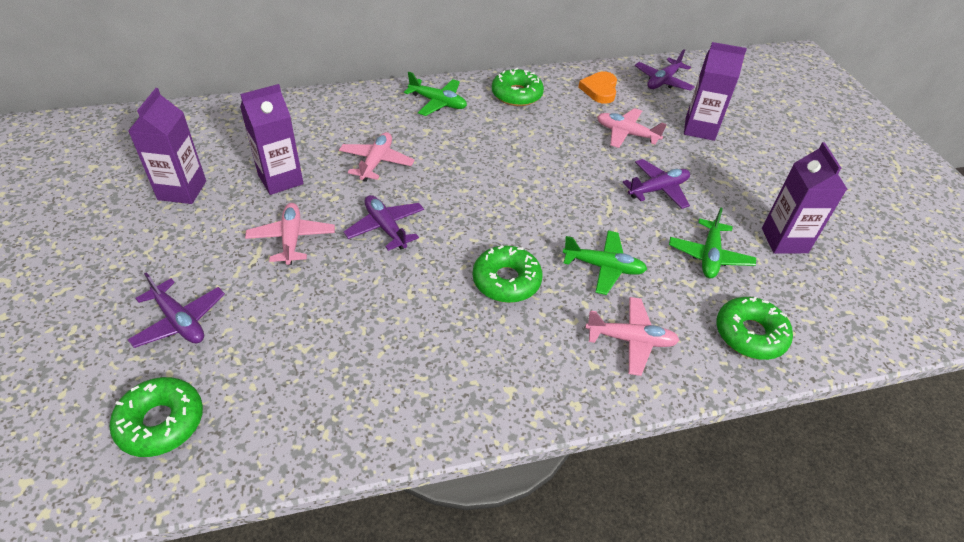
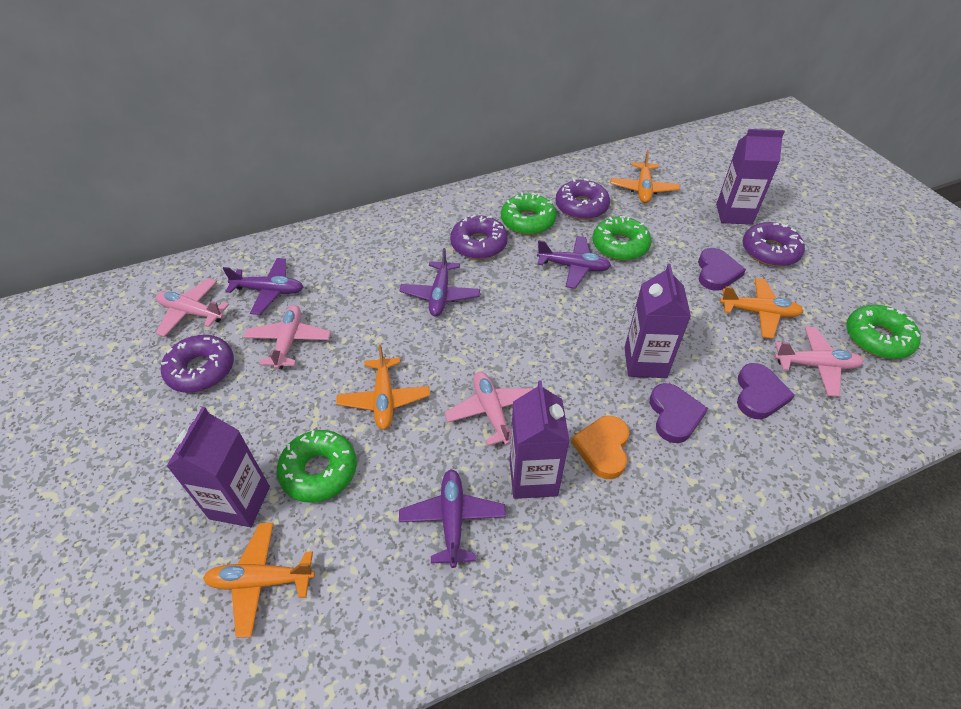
green plane: [404,72,467,116] [563,231,647,295] [669,207,756,278] = 3 -> none = 0
orange plane: none = 0 -> [203,523,315,638] [336,344,430,430] [611,150,680,203] [720,278,803,339] = 4
purple donut: none = 0 -> [161,335,234,393] [450,215,508,259] [555,179,610,220] [743,222,805,267] = 4
purple heart: none = 0 -> [650,383,708,443] [698,248,746,291] [737,363,795,419] = 3

